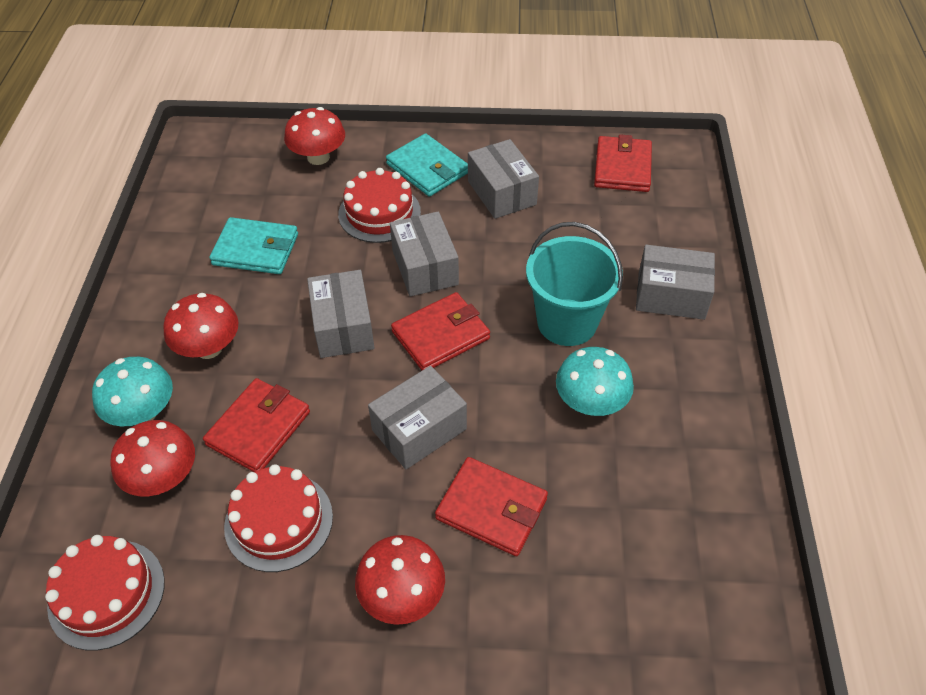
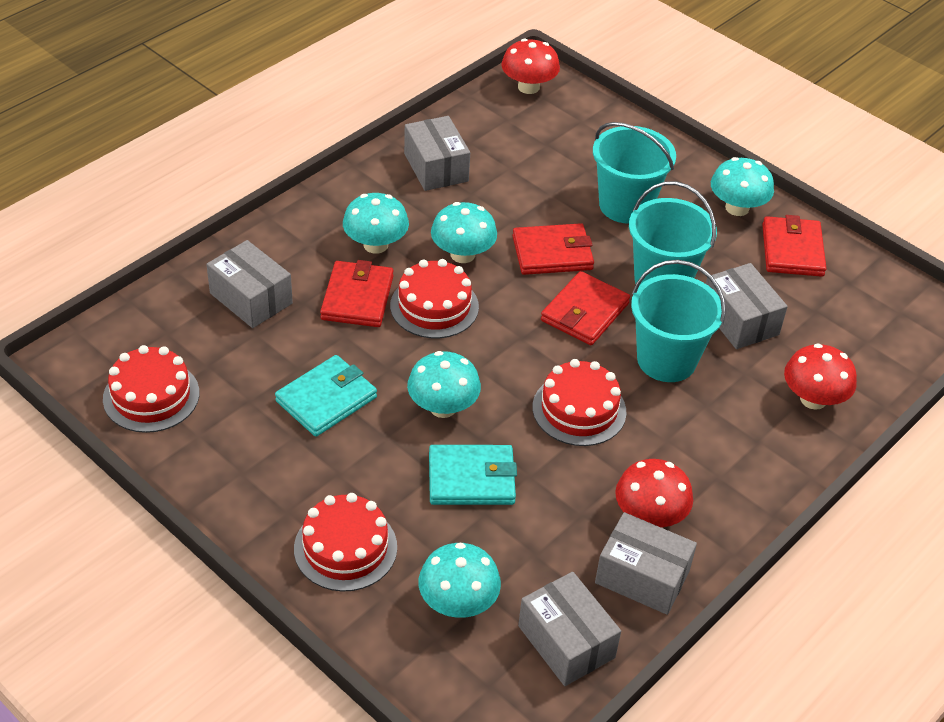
red cake: [45,535,165,651] [224,464,333,572] [338,168,421,243] = 3 -> [103,345,199,433] [294,493,397,592] [390,259,479,338] [533,359,626,446] = 4
red mushroom: [110,420,195,496] [163,293,239,359] [284,107,345,165] [355,535,445,625] = 4 -> [501,38,560,94] [615,459,693,527] [784,344,857,410] = 3
turquoise bucket: [526,222,623,346] = 1 -> [593,122,676,224] [629,181,717,284] [631,260,726,382] = 3
turquoise mushroom: [92,357,173,426] [556,347,634,416] = 2 -> [343,193,409,254] [407,351,481,418] [418,543,501,618] [431,202,497,263] [711,157,774,216] = 5

